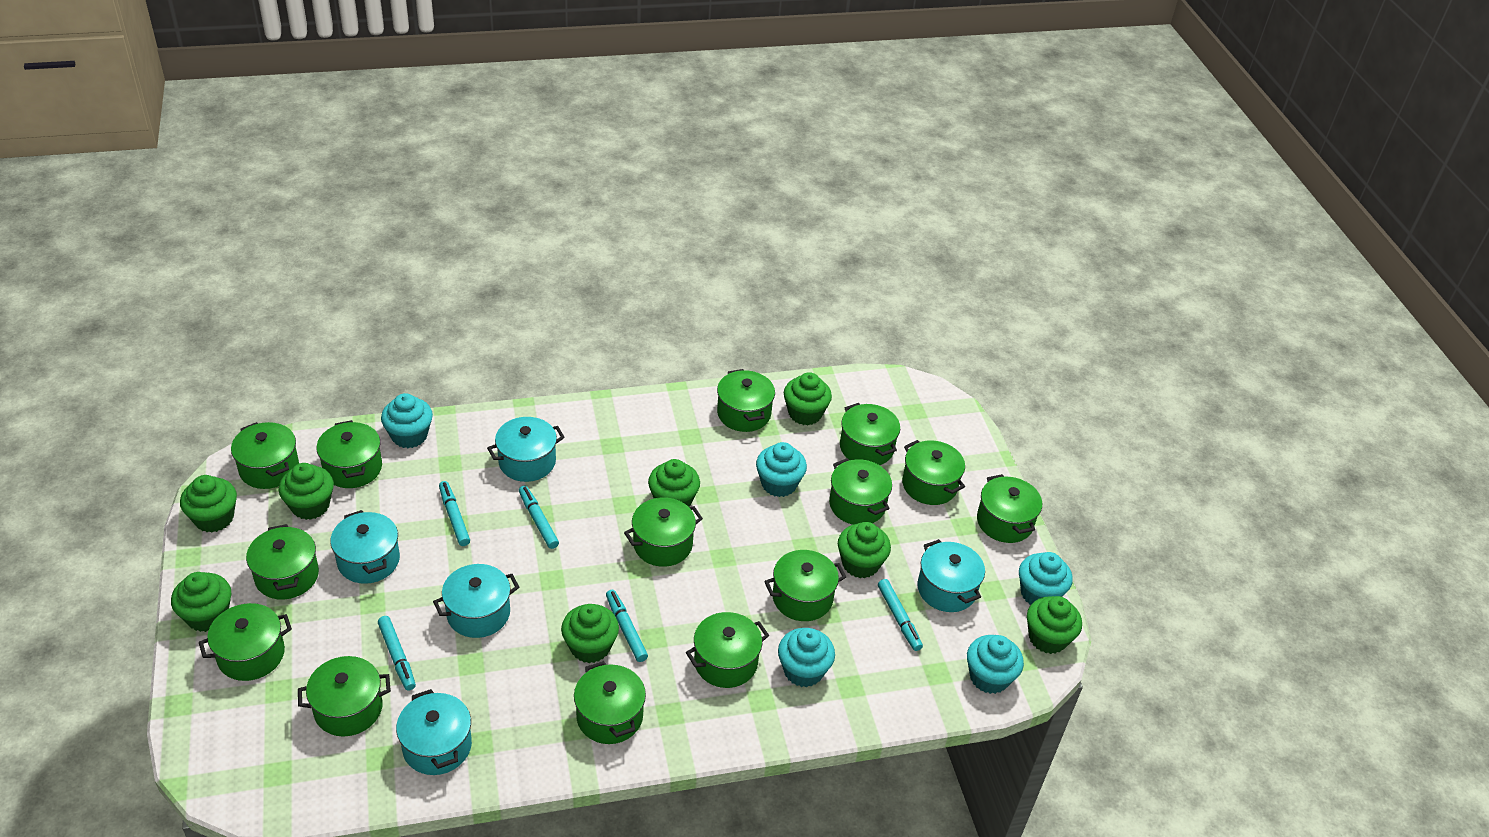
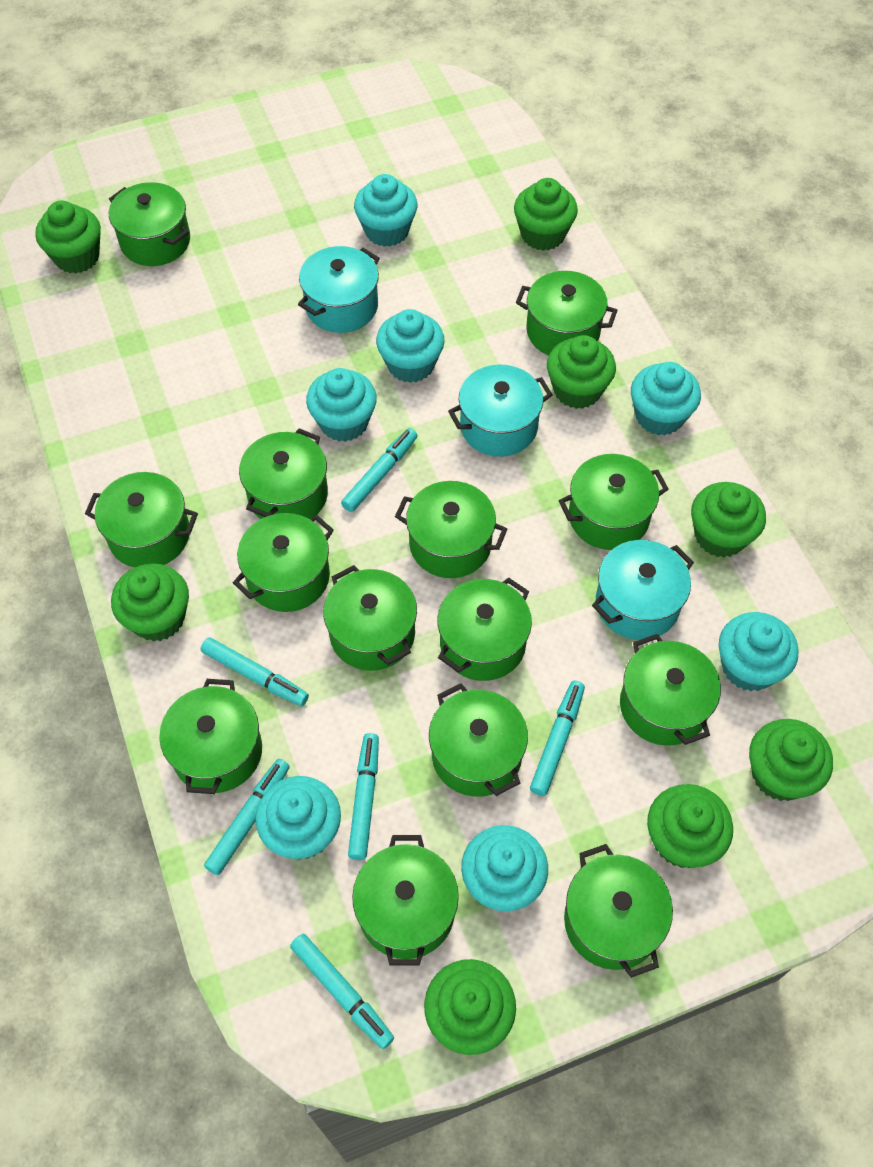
turquoise cupcake: [381,393,433,448] [756,442,807,497] [778,628,835,687] [967,635,1024,694] [1019,552,1073,605] = 5 -> [256,776,341,860] [306,368,377,442] [354,174,417,247] [376,309,445,383] [461,825,548,911] [631,362,701,436] [719,612,799,691] = 7
turquoise marker: [378,616,416,691] [439,481,470,546] [519,485,559,549] [606,590,648,662] [878,579,923,651] = 5 -> [201,637,309,706] [204,759,290,875] [290,934,394,1049] [341,428,417,512] [348,733,379,860] [530,681,585,796] = 6
turquoise pot: [330,510,400,584] [396,689,472,775] [433,564,519,638] [487,417,565,482] [917,539,985,612] = 5 -> [298,246,380,333] [448,364,553,457] [592,540,694,640] = 3

